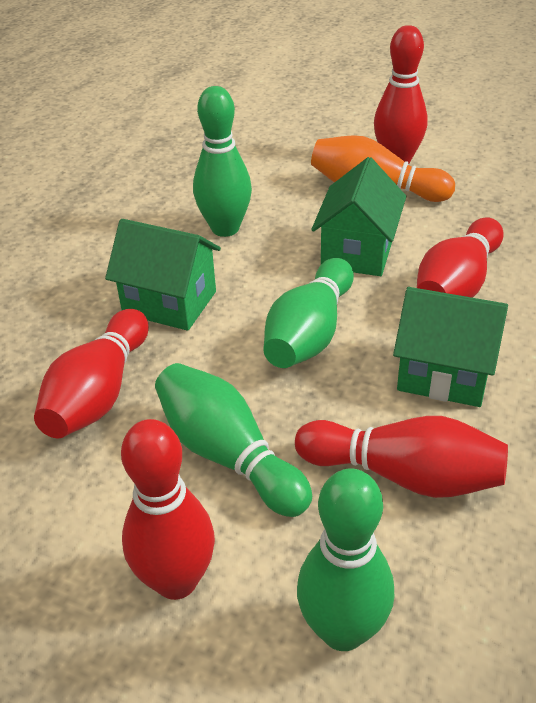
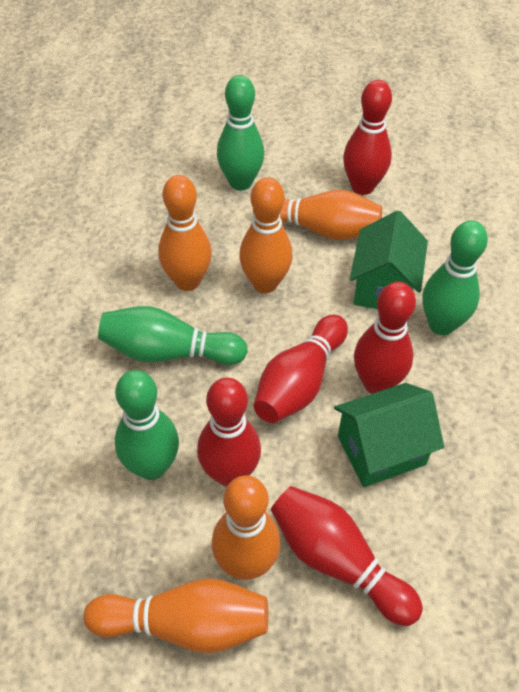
green house: [105,219,221,331] [311,157,406,276] [393,287,508,407] = 3 -> [334,383,444,487] [350,210,428,309] = 2
orange bowling pin: [311,135,455,202] = 1 -> [84,578,269,653] [158,175,212,291] [212,475,281,580] [239,177,293,293] [253,190,382,240] = 5

